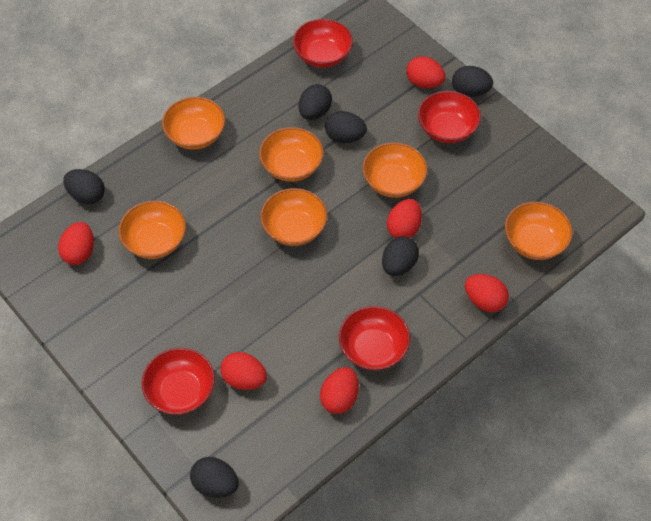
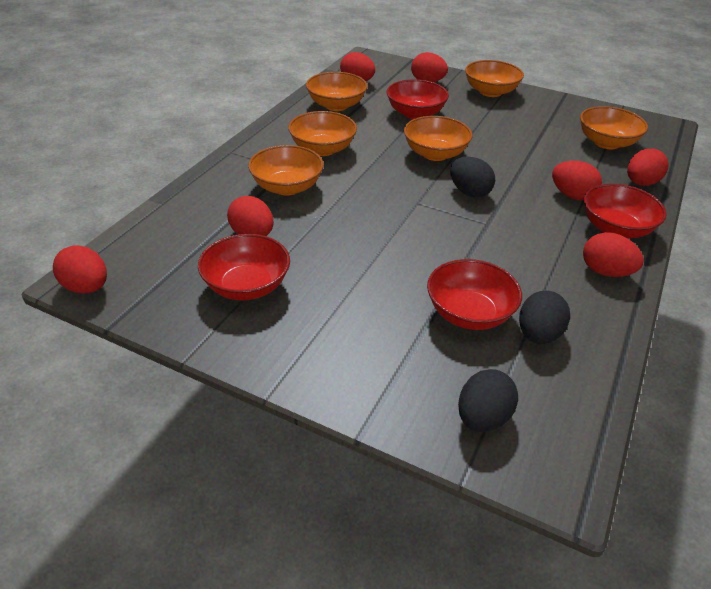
black egg: [63,169,105,204] [190,457,239,498] [299,84,332,120] [325,111,367,143] [382,236,419,276] [452,66,493,97] = 6 -> [450,157,495,198] [458,369,518,432] [519,291,570,344] = 3
red egg: [58,222,94,265] [220,352,267,390] [320,367,359,414] [387,199,422,238] [406,56,445,88] [465,274,509,312] = 6 -> [53,245,107,294] [227,196,274,236] [340,52,375,81] [411,52,448,82] [552,161,602,201] [583,232,644,277] [627,149,669,186] = 7

